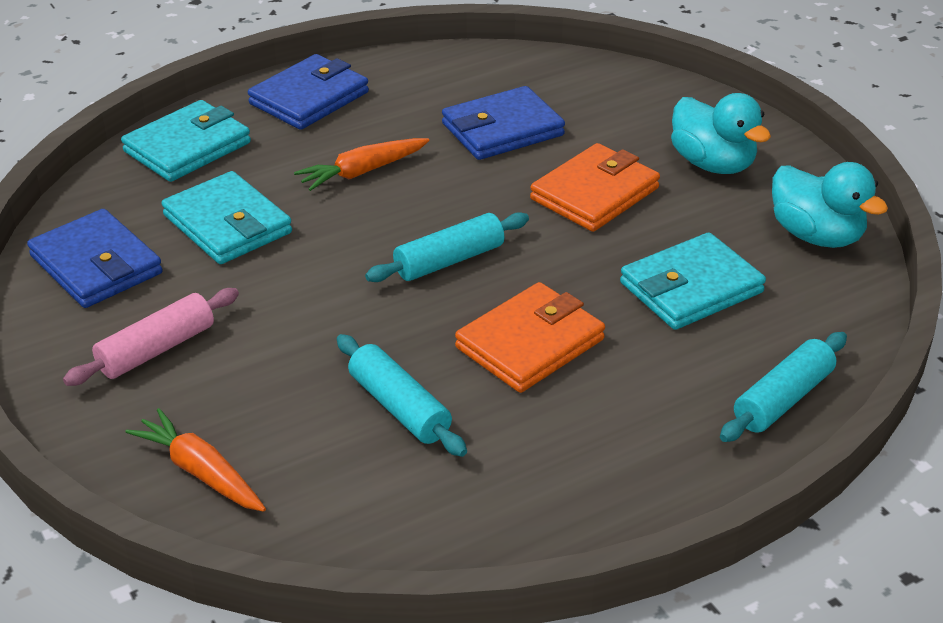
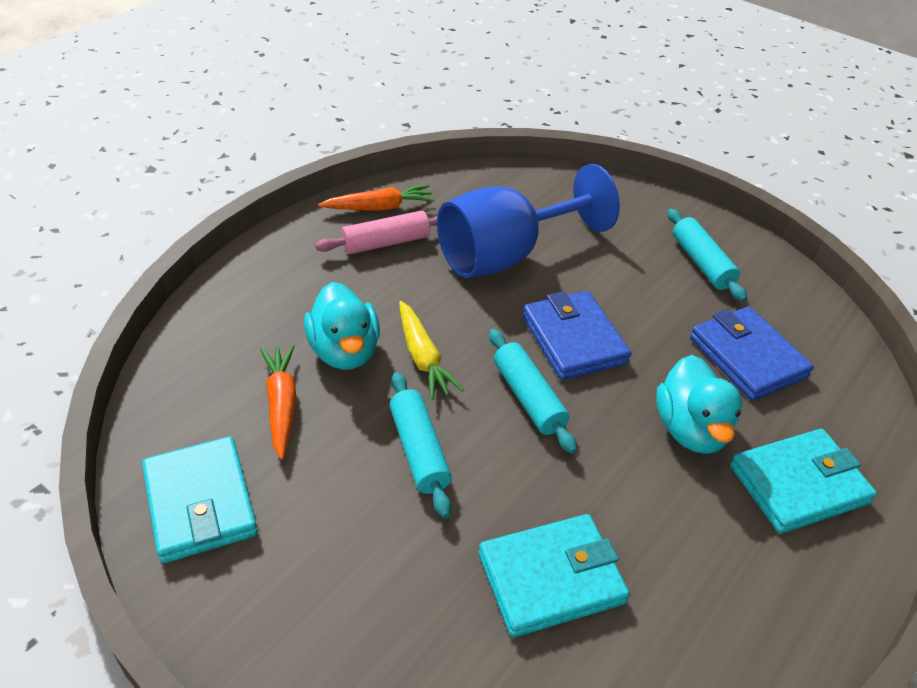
blue goblet: none = 0 -> [437,164,620,278] = 1
blue wallet: [27,209,163,308] [248,54,369,130] [442,86,565,160] = 3 -> [522,291,631,380] [690,306,814,401] = 2
orange wallet: [455,282,605,393] [530,143,660,232] = 2 -> none = 0
yellow carrot: none = 0 -> [399,301,464,400] = 1

